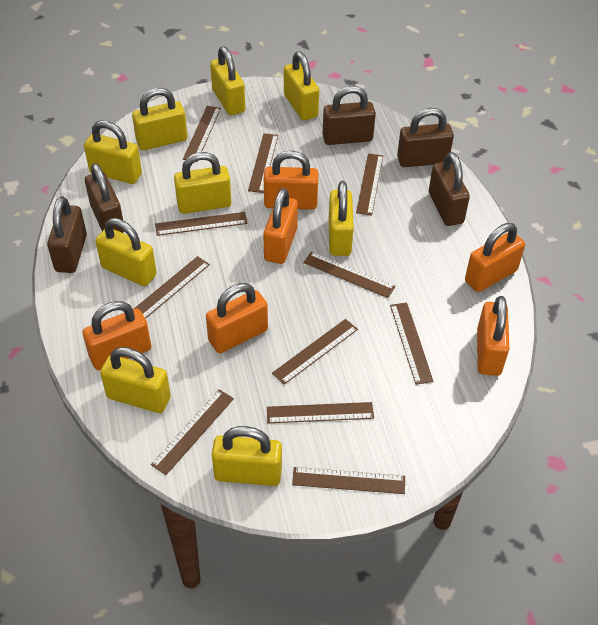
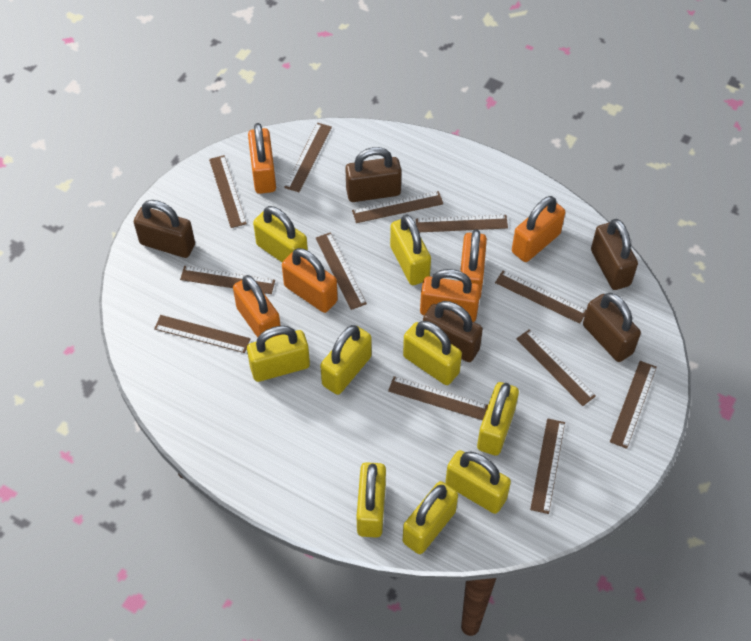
brown ruler: [134,256,210,319] [151,390,234,475] [155,212,247,236] [183,106,221,162] [248,133,278,193] [267,402,374,423] [272,319,358,385] [292,467,405,494] [303,252,395,298] [356,153,383,215] [390,303,434,385] = 11 -> [154,315,251,353] [180,266,275,294] [209,155,247,228] [284,123,332,192] [315,232,367,310] [352,191,443,223] [388,376,488,420] [416,215,508,232] [495,271,586,324] [516,329,596,406] [530,418,565,514] [610,361,657,449] = 12

